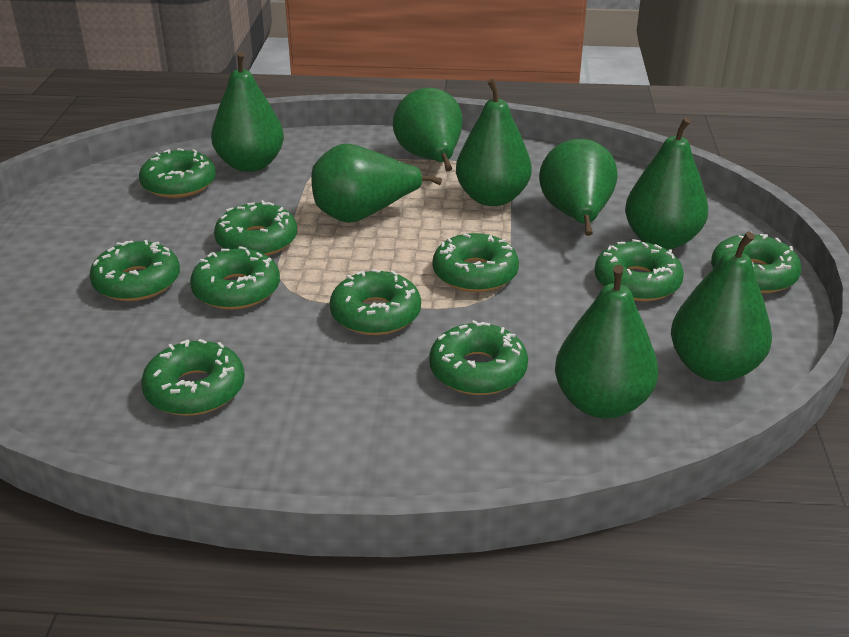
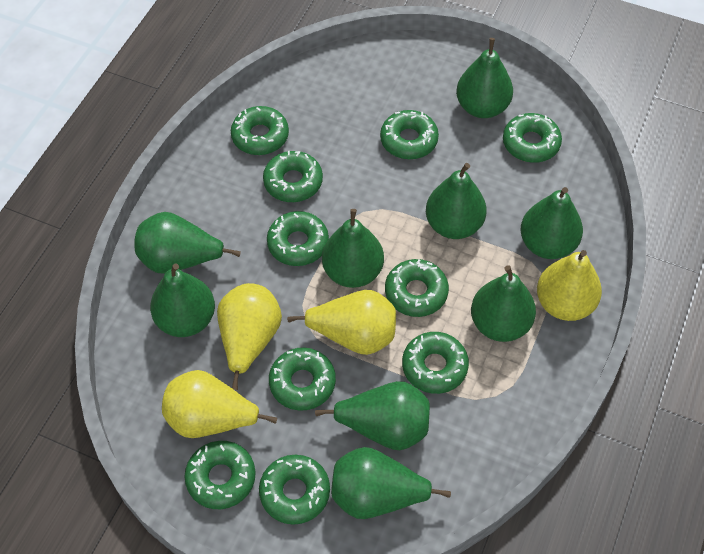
green pear: [211,52,284,172] [311,144,442,223] [393,88,463,172] [456,79,532,206] [539,139,617,236] [555,265,658,418] [625,117,708,249] [671,232,772,382] = 8 -> [134,212,241,274] [150,263,215,337] [315,381,430,450] [322,209,384,288] [331,447,451,519] [426,163,487,239] [456,38,513,118] [471,265,536,342] [520,187,583,259] = 9
yellow pear: none = 0 -> [162,370,277,438] [217,283,282,390] [287,290,396,355] [537,250,602,321] = 4

